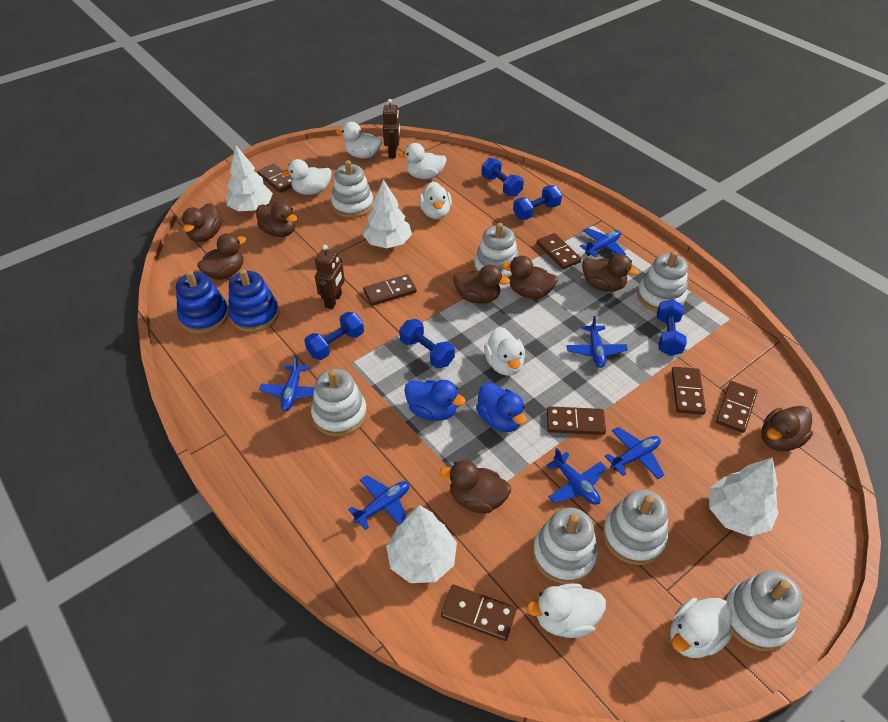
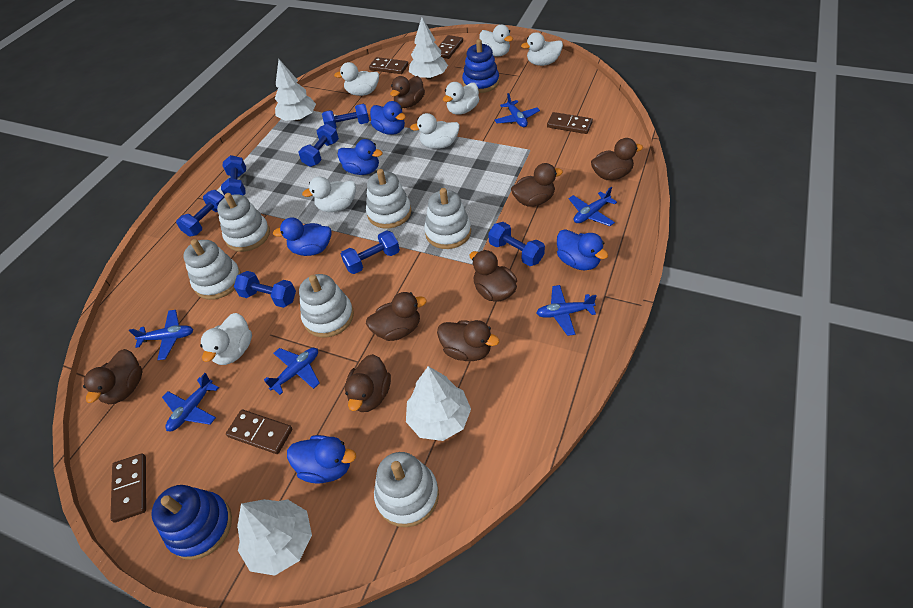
blue duck: [404,380,466,421] [476,382,527,432] = 2 -> [273,218,331,256] [287,435,356,484] [338,139,383,175] [370,101,406,135] [557,229,608,270] = 5
blue dumbbell: [304,312,364,360] [399,319,455,368] [481,158,524,197] [513,185,562,220] [657,299,687,356] = 5 -> [176,190,225,237] [221,155,246,196] [234,271,296,308] [299,124,339,167] [322,104,369,129] [341,230,400,274] [488,222,545,266] = 7
brown domino: [257,164,293,193] [363,274,417,306] [441,585,516,641] [537,233,582,269] [547,406,606,435] [671,367,706,415] [716,381,758,433] = 7 -> [110,454,146,522] [226,409,292,454] [369,57,408,74] [438,35,463,59] [547,112,593,134] = 5
brown robot: [315,245,345,309] [383,99,400,158] = 2 -> none = 0
white stacking toy: [311,369,367,437] [331,160,373,218] [474,223,518,279] [533,508,598,584] [603,489,668,565] [637,251,688,312] [724,571,802,651] = 7 -> [183,239,241,300] [217,193,270,252] [299,274,354,337] [366,169,412,229] [374,452,439,527] [424,188,471,249] = 6

